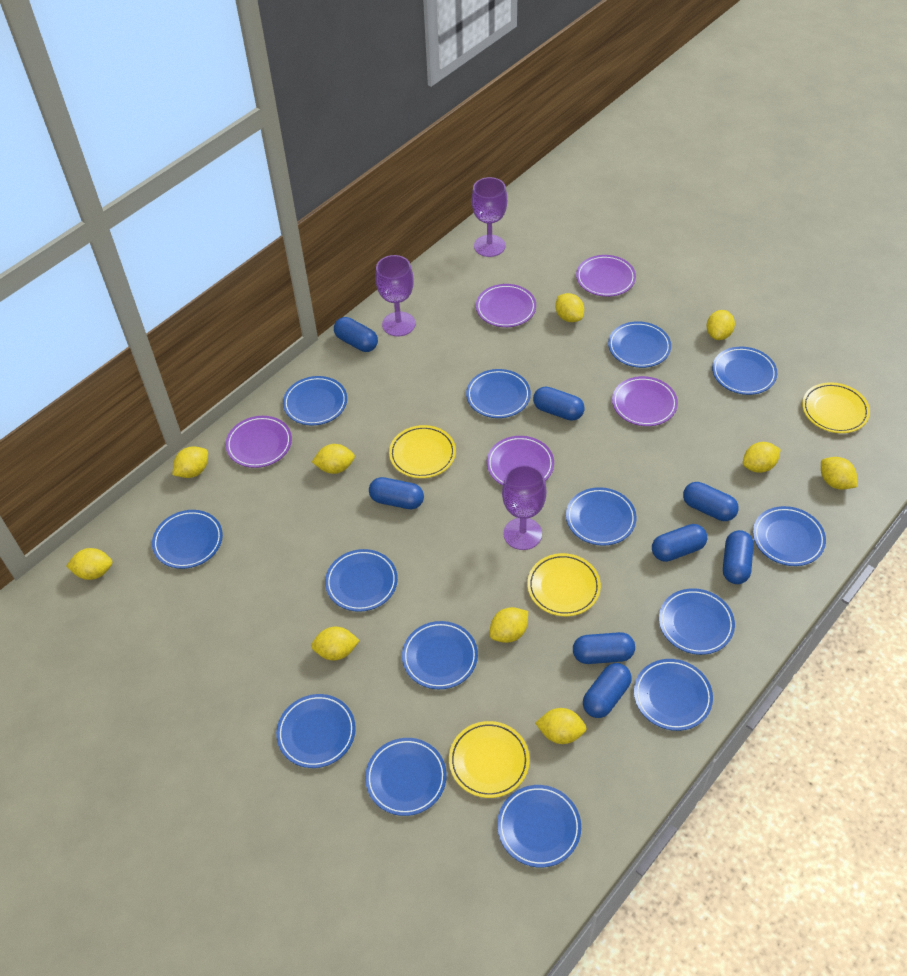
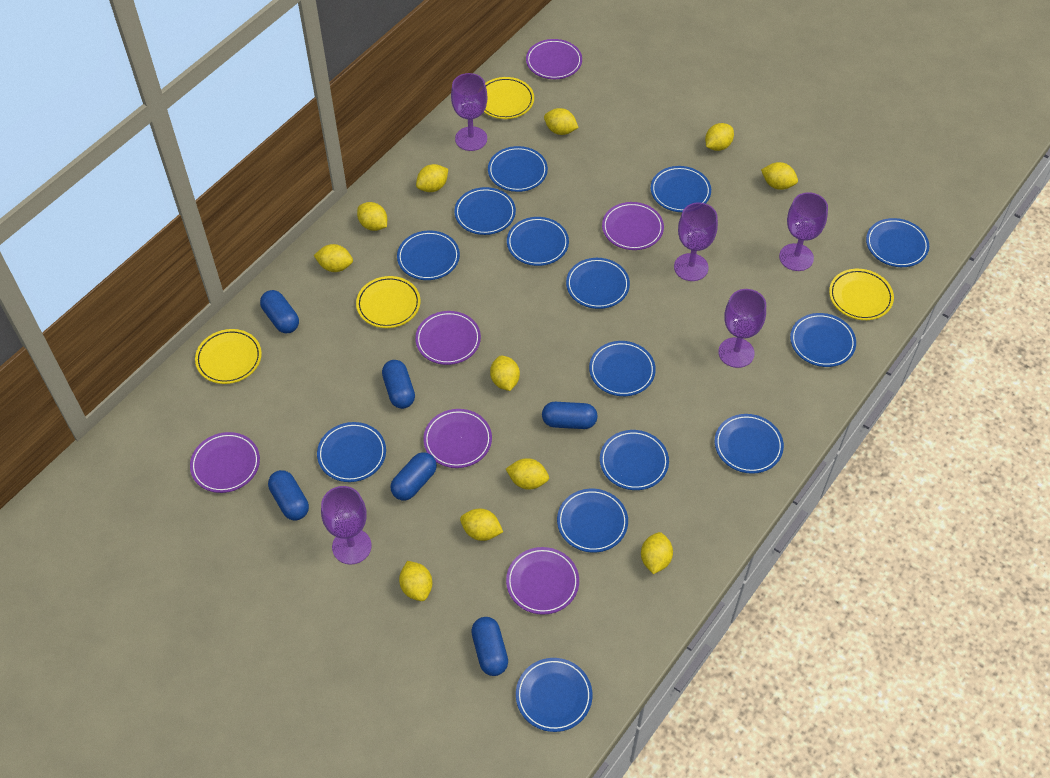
blue capsule: [334,317,378,352] [369,477,424,509] [533,387,585,421] [573,632,635,664] [583,663,632,718] [652,524,707,562] [683,482,739,521] [723,530,754,584] = 8 -> [260,290,299,333] [268,470,309,520] [382,360,415,409] [390,452,437,500] [471,617,508,676] [542,402,598,429] = 6
purple goblet: [375,255,415,336] [472,177,507,257] [502,465,546,550] = 3 -> [321,486,372,564] [451,73,487,151] [674,202,718,281] [718,289,766,368] [779,192,828,271] = 5
purple plate: [226,416,292,468] [476,284,536,327] [487,436,554,485] [576,255,636,297] [612,376,678,426] = 5 -> [190,432,260,493] [415,311,481,365] [423,409,492,468] [506,547,579,615] [526,39,582,79] [602,202,664,250] = 6
yellow lemon: [66,548,112,580] [172,447,208,478] [311,627,360,660] [312,444,355,474] [490,607,528,643] [535,708,587,744] [555,293,584,322] [706,310,735,340] [743,442,781,473] [821,457,857,489] = 10 -> [314,244,353,272] [357,202,387,231] [399,561,432,601] [416,164,448,192] [460,509,503,541] [490,355,520,391] [506,458,549,490] [544,108,579,135] [641,532,673,574] [705,123,734,151] [761,162,798,190] = 11

